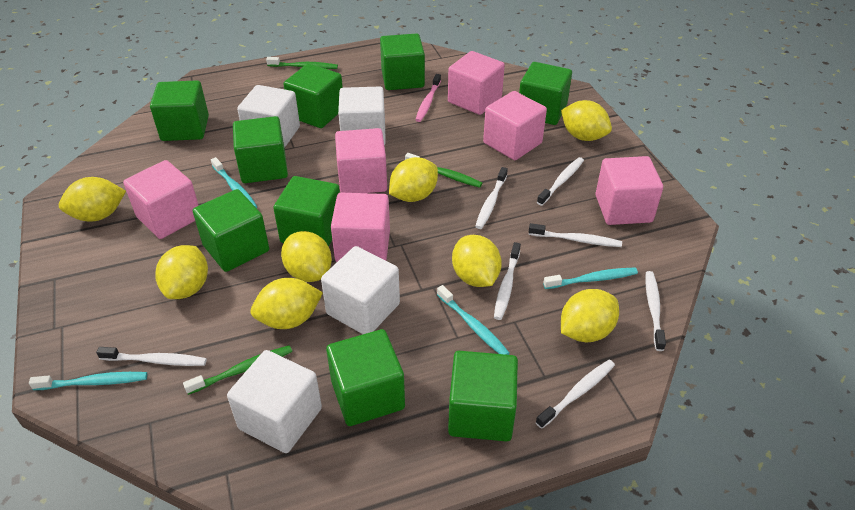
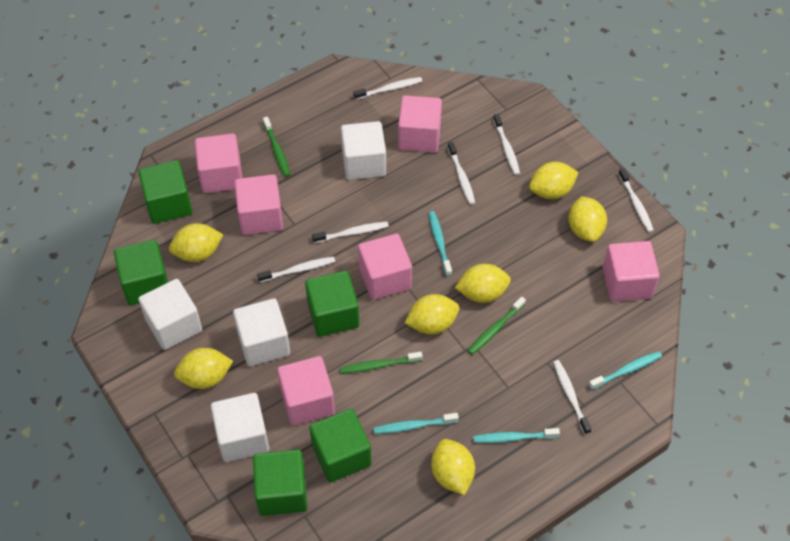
green cube: [150,80,209,141] [193,189,269,272] [233,116,288,183] [273,176,340,246] [284,64,343,128] [326,329,405,426] [380,33,425,90] [448,351,518,442] [519,62,572,125] = 9 -> [114,239,168,305] [138,160,192,224] [253,450,307,516] [305,271,359,337] [309,409,371,483] = 5
pink toothbrush: [416,74,441,122] = 1 -> none = 0
yellow lemon: [59,177,126,222] [155,245,208,299] [250,278,323,329] [281,231,332,282] [389,157,438,202] [452,235,502,287] [561,100,612,141] [561,289,619,342] = 8 -> [169,223,223,262] [174,348,233,389] [405,294,459,335] [431,439,475,495] [455,264,511,303] [529,162,579,199] [568,196,607,242] = 7

